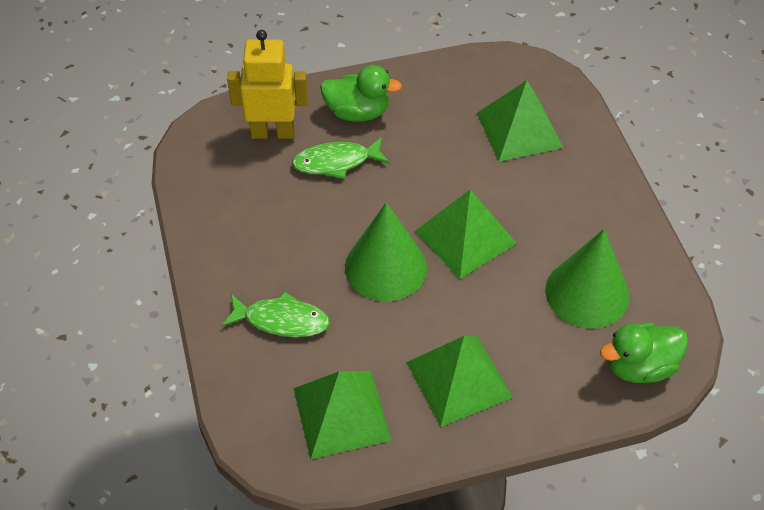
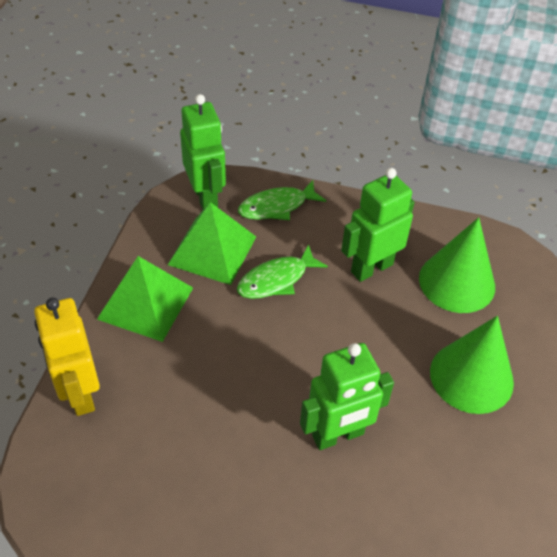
green duck: [320,65,402,122] [600,323,688,383] = 2 -> none = 0
green pyramid: [293,371,392,459] [406,335,513,427] [415,190,517,279] [477,80,564,162] = 4 -> [97,256,193,342] [168,202,256,285] = 2
green robot: none = 0 -> [180,94,226,210] [300,343,394,450] [341,168,415,282] = 3

